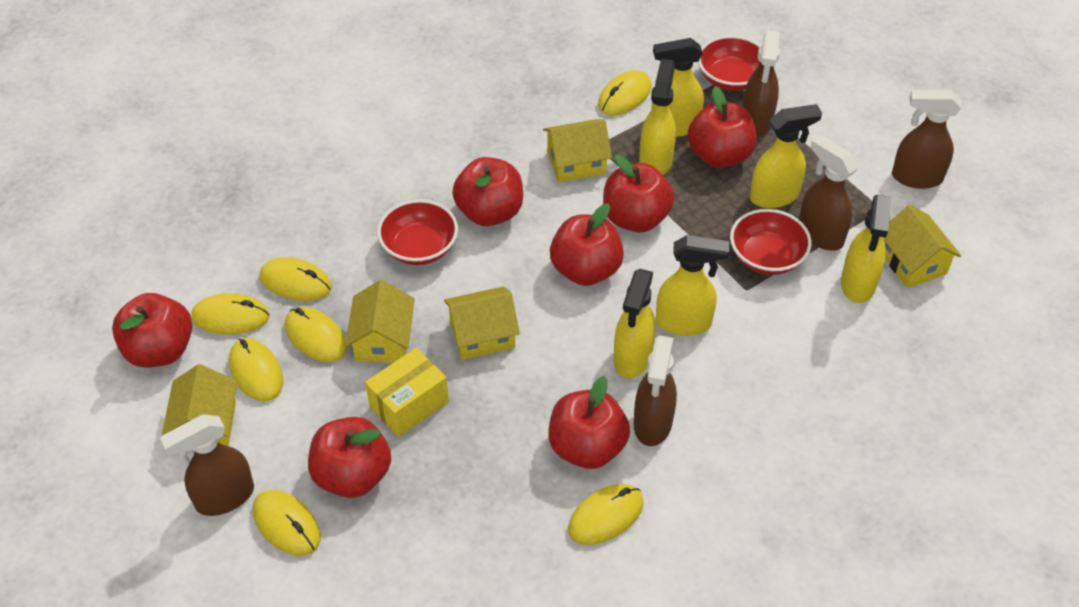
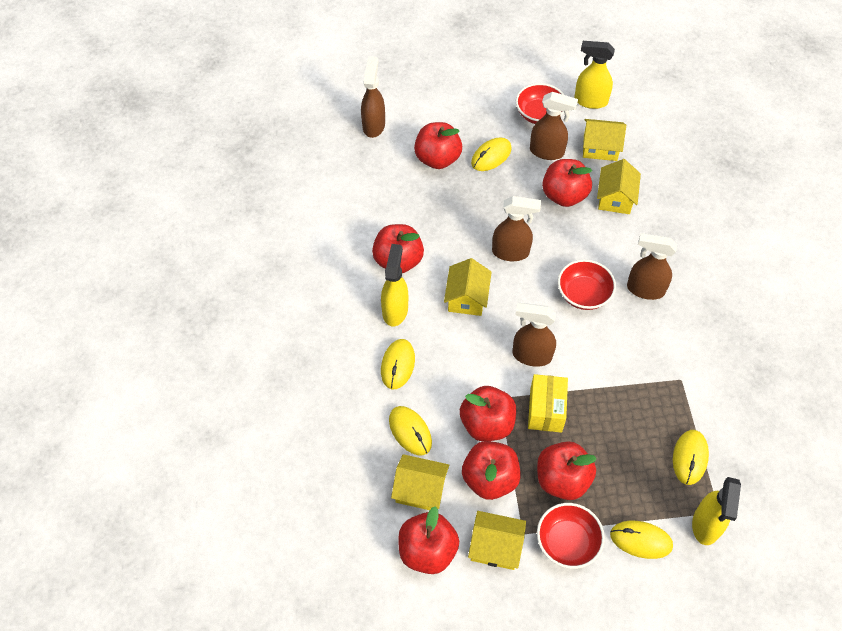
yellow mouse: [191,293,270,335] [229,338,283,402] [253,490,321,556] [260,257,332,301] [285,307,347,362] [568,484,643,545] [598,70,652,116] = 7 -> [381,339,415,389] [389,406,432,456] [471,137,512,171] [610,521,673,559] [673,430,709,485] = 5
yellow spray bottle: [614,269,656,378] [639,59,676,175] [651,38,704,137] [656,235,729,336] [750,104,822,208] [841,195,892,303] = 6 -> [381,244,408,326] [574,41,615,109] [692,477,741,545] = 3

